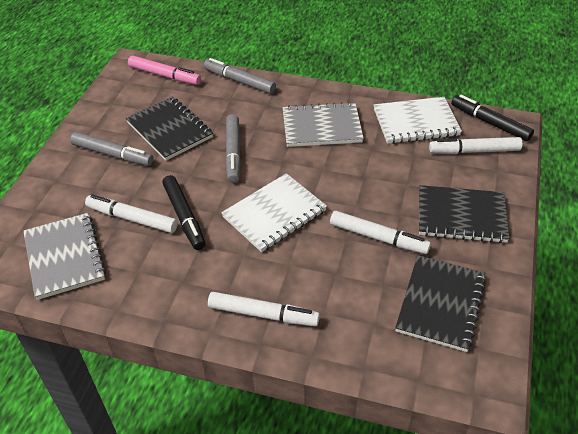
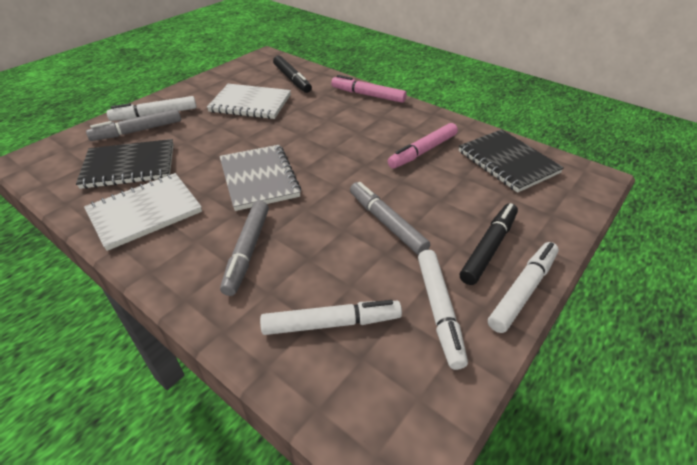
black notebook: [126,96,213,161] [395,255,486,352] [419,185,509,243] = 3 -> [76,139,174,189] [459,129,564,193] = 2
grey notebook: [23,213,106,300] [283,102,364,147] = 2 -> [220,145,301,211] = 1
pink marker: [128,56,201,85] = 1 -> [331,75,407,103] [388,123,458,169] = 2

